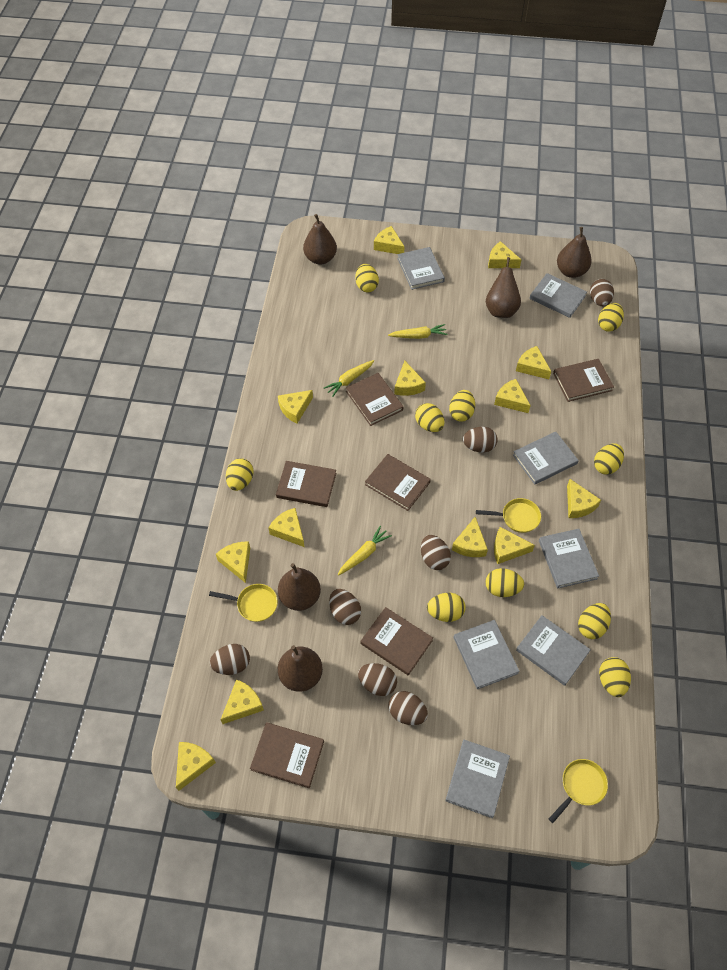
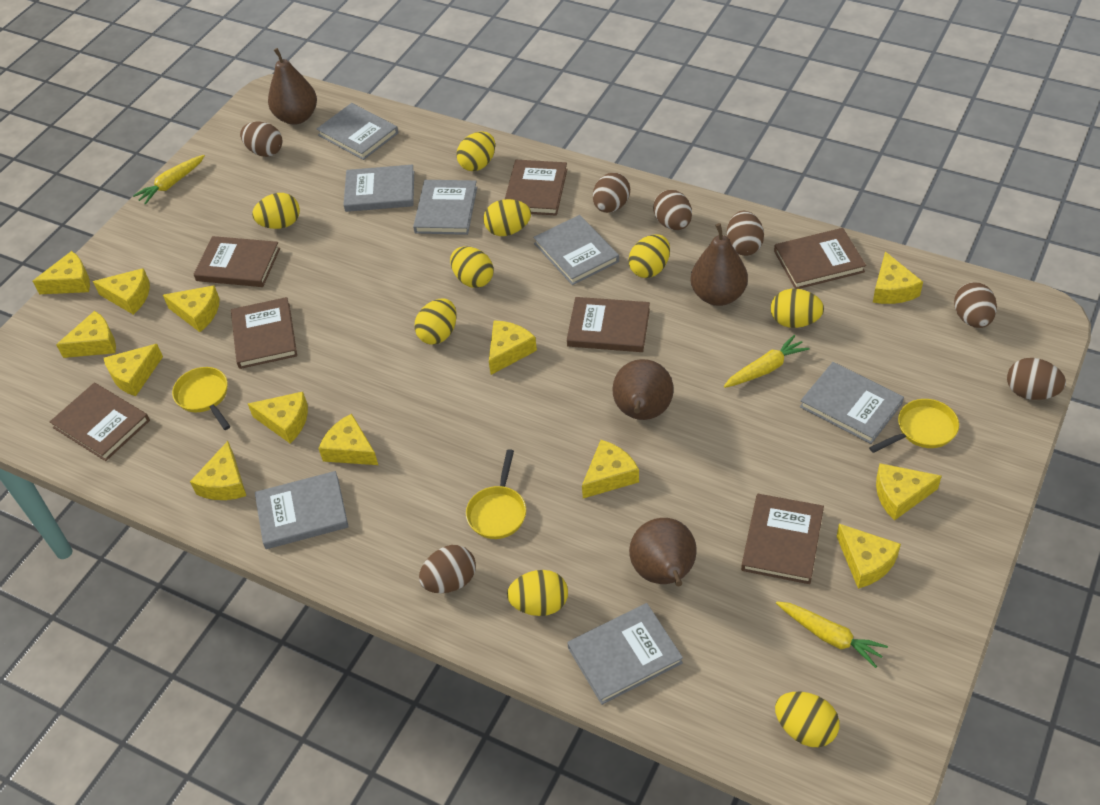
brown book: [250,722,324,788] [276,461,336,507] [346,373,403,426] [360,607,433,676] [365,454,431,511] [553,359,614,402] = 6 -> [50,383,150,461] [194,236,280,287] [231,297,297,369] [505,160,567,216] [567,297,650,352] [741,494,824,584] [774,228,866,289] = 7
brown pear: [278,563,321,611] [278,645,323,692] [303,214,337,265] [486,257,521,318] [557,227,592,278] = 5 -> [268,48,317,125] [612,359,674,420] [629,518,697,586] [690,223,748,306] = 4
yellow egg: [226,458,254,491] [355,264,379,292] [415,403,444,432] [427,593,466,622] [449,390,475,422] [485,568,524,597] [578,603,611,639] [594,444,624,474] [598,303,624,332] [599,657,631,697] = 10 -> [252,193,300,229] [414,298,457,345] [450,246,493,288] [456,132,495,171] [483,199,531,236] [507,570,568,616] [628,234,670,278] [771,289,824,328] [775,692,839,747] = 9

